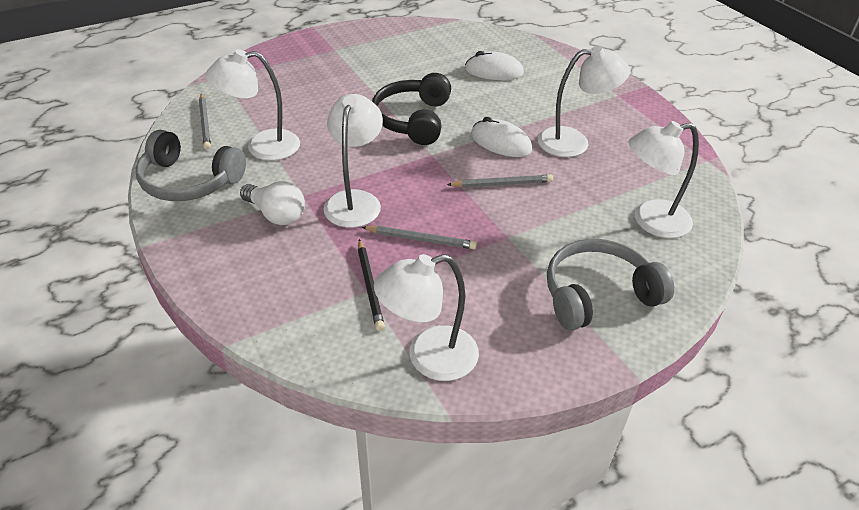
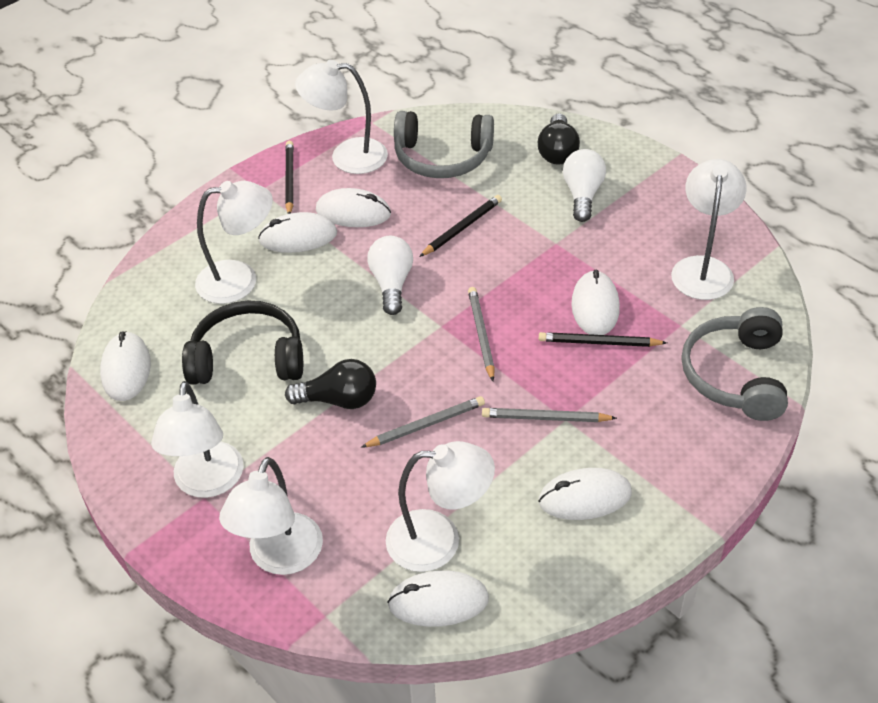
black light bulb: none = 0 -> [285,359,376,409] [538,113,580,165] = 2
black pencil: [358,239,385,331] = 1 -> [285,141,294,214] [419,195,502,257] [539,332,667,347] = 3
white lamp: [206,49,300,160] [323,94,383,228] [374,254,479,381] [538,46,630,157] [628,121,699,238] = 5 -> [151,381,244,498] [195,181,273,304] [219,457,323,575] [295,60,388,174] [386,441,495,572] [671,159,747,300] = 6
white light bulb: [240,181,305,225] = 1 -> [367,236,413,315] [563,149,606,222] = 2
white mouse: [465,51,524,80] [471,117,532,157] = 2 -> [100,331,151,401] [258,212,337,253] [316,188,391,227] [387,570,489,627] [538,468,632,520] [571,270,620,335] = 6

